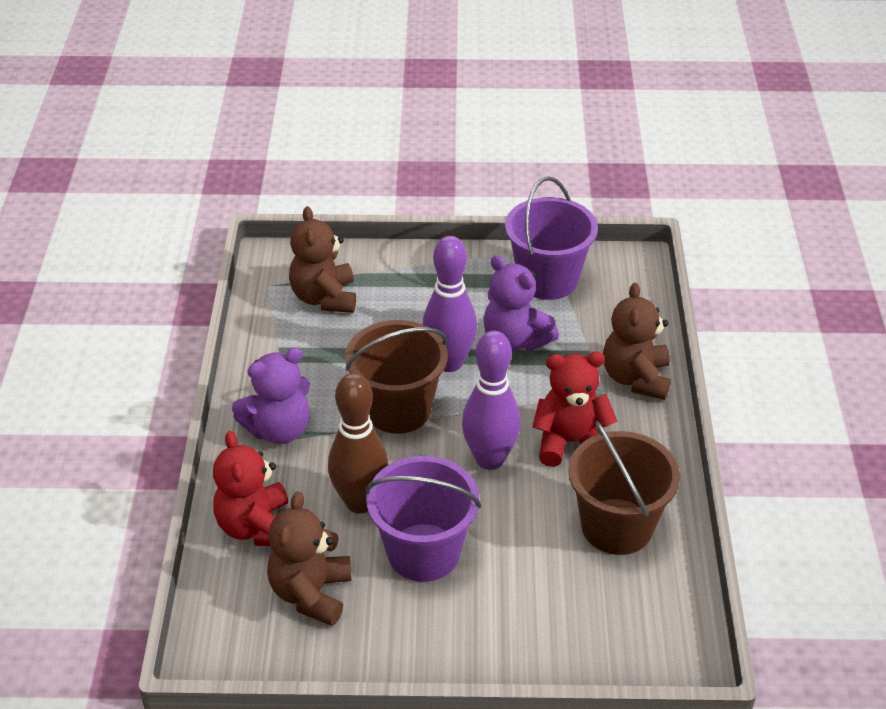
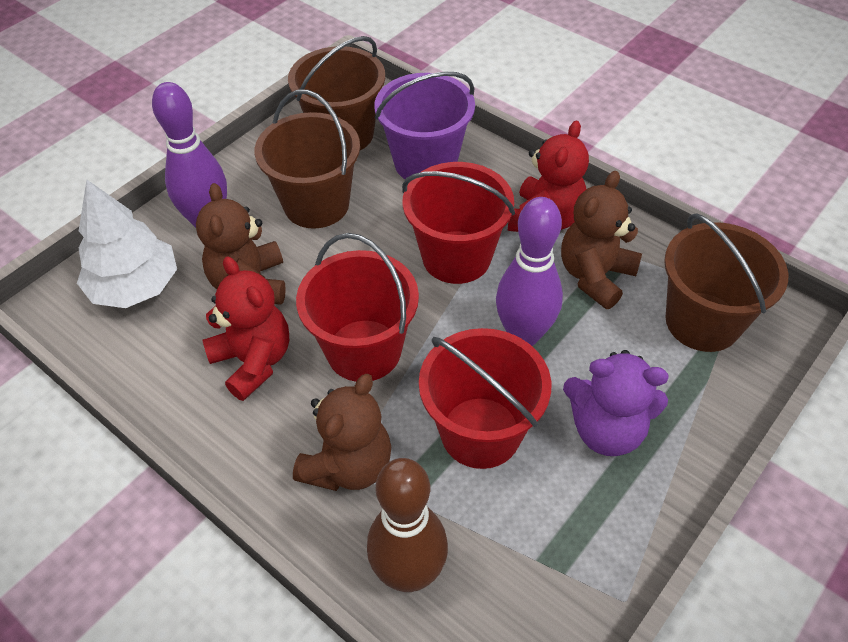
brown bucket: [345,320,448,434] [568,421,680,555] = 2 -> [254,89,360,229] [288,36,385,150] [664,213,788,352] = 3
purple bucket: [365,456,481,582] [505,176,598,300] = 2 -> [374,71,475,179] = 1
purple teddy bear: [232,348,310,444] [484,255,559,352] = 2 -> [563,350,668,456] = 1
red bucket: none = 0 -> [296,233,419,382] [402,162,515,284] [419,328,551,469] = 3
white tree: none = 0 -> [77,179,177,308] = 1

